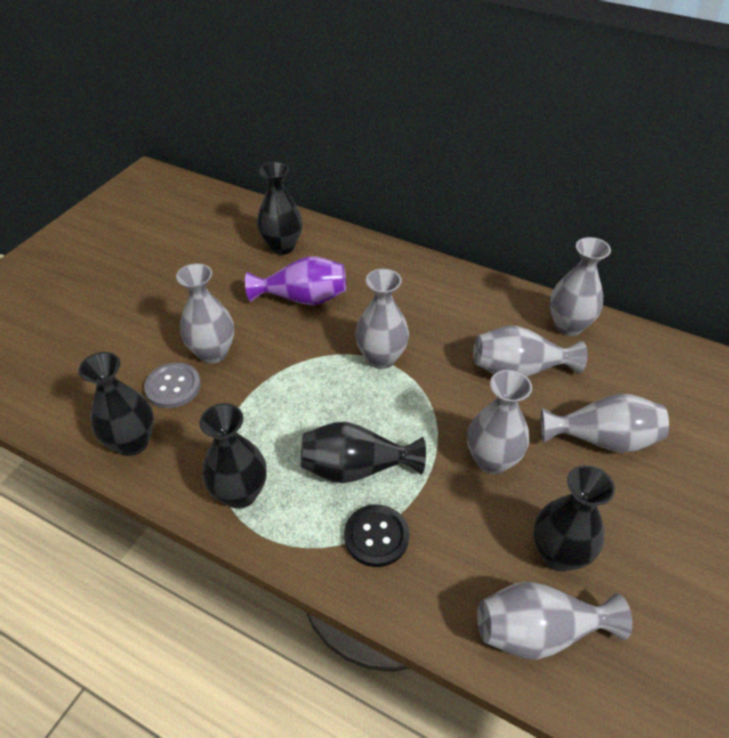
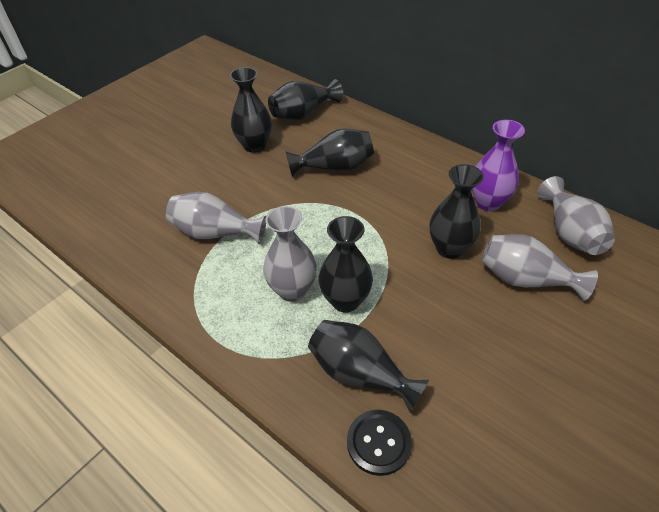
black vase: [78,352,154,456] [200,403,267,509] [257,162,303,255] [301,422,426,483] [533,465,615,571] = 5 -> [230,67,272,153] [268,79,343,121] [286,128,374,177] [308,320,429,413] [318,216,373,312] [429,164,484,259] = 6
grey button: [144,363,201,408] = 1 -> none = 0
grey vase: [176,263,234,364] [355,269,409,369] [467,370,532,474] [473,326,588,377] [477,581,632,660] [541,394,669,453] [550,237,611,336] = 7 -> [166,192,266,244] [263,206,317,302] [482,234,598,301] [537,176,615,255] = 4

